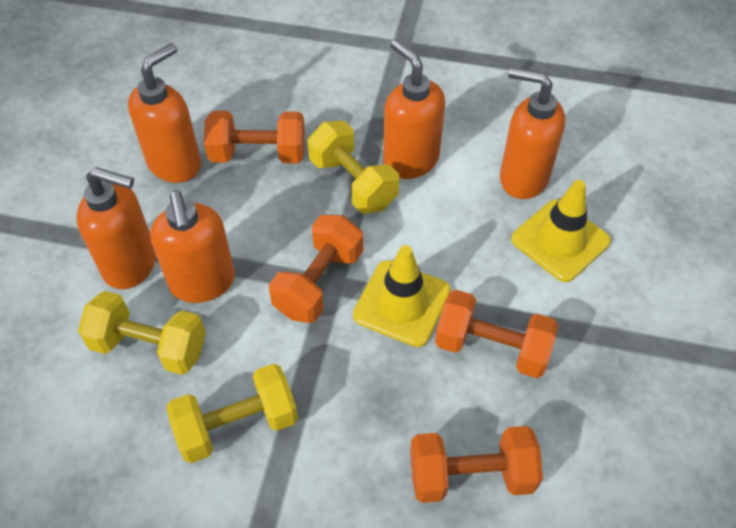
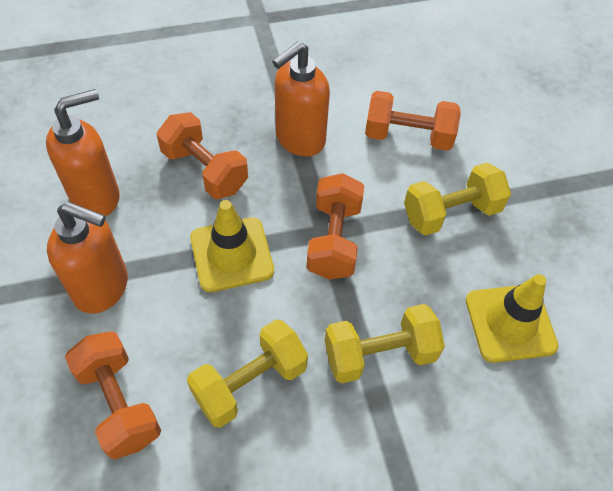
orange soap dispenser: [77,167,156,289] [128,43,201,183] [150,190,235,303] [383,39,445,179] [500,67,565,199] = 5 -> [46,89,120,216] [47,202,128,314] [273,41,330,157] = 3

